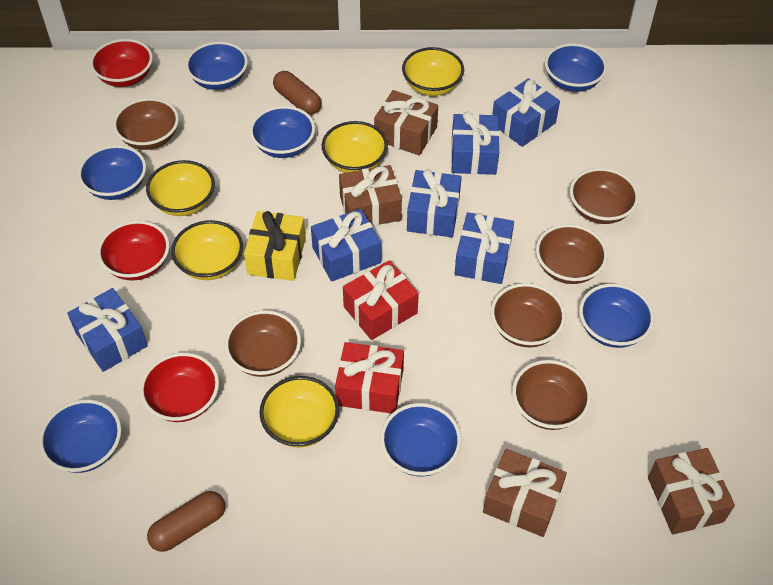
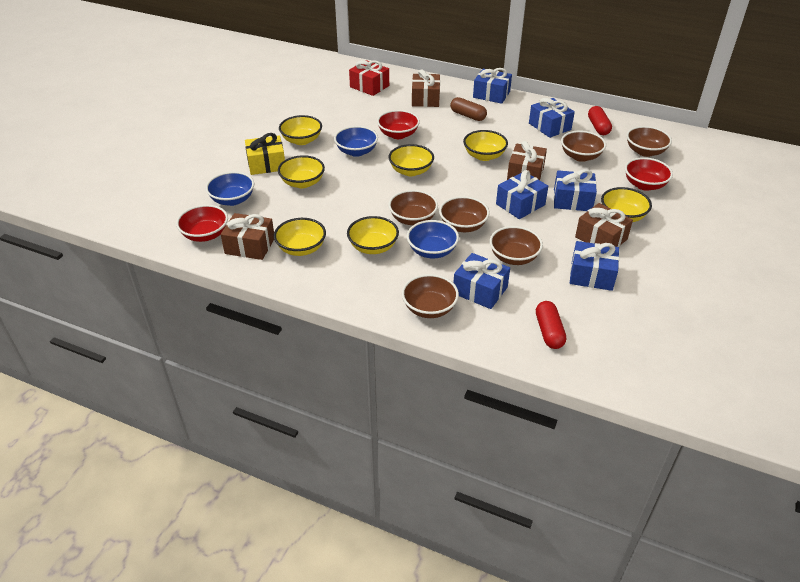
blue bowl: [39,399,121,473] [78,145,146,200] [185,42,248,90] [250,106,315,158] [380,403,461,477] [545,43,607,92] [579,284,654,348] = 7 -> [206,172,254,206] [334,126,378,157] [407,220,459,258] = 3
brown capsule: [147,491,225,552] [273,71,322,115] = 2 -> [450,97,487,121] = 1
red capsule: none = 0 -> [536,301,566,349] [588,106,612,135] = 2
red gift: [335,342,404,414] [343,260,419,340] = 2 -> [349,60,389,96] = 1
yellow bowl: [146,160,215,216] [171,220,243,280] [259,376,339,447] [322,121,388,173] [402,47,464,96] = 5 -> [274,218,326,256] [278,155,325,188] [279,115,322,145] [347,216,399,254] [388,144,434,176] [463,130,508,161] [601,187,652,222] = 7

